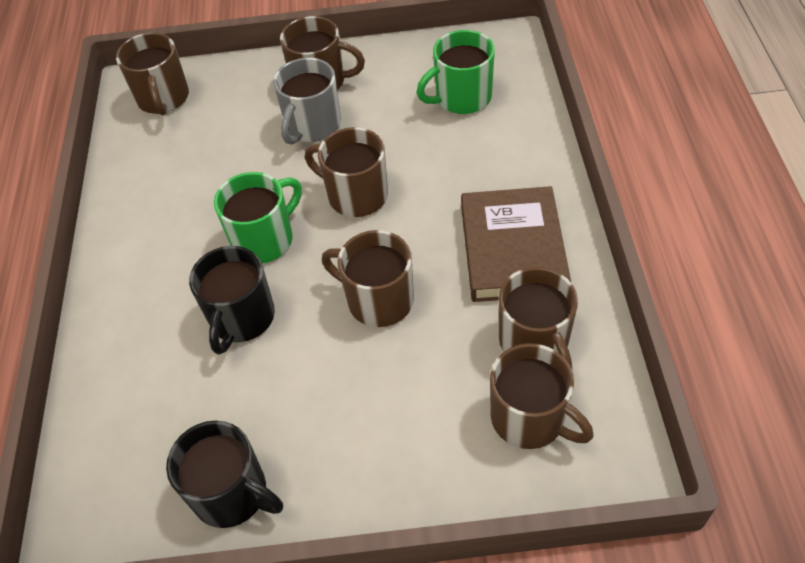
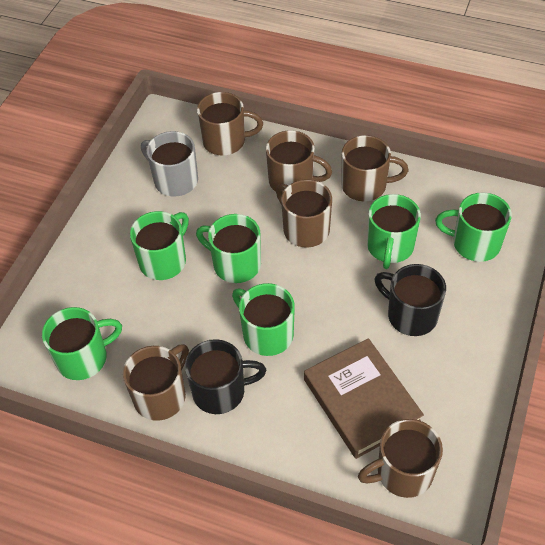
green mug: [214,172,302,264] [416,30,495,114] = 2 -> [42,307,122,380] [130,211,189,280] [196,214,261,283] [232,283,295,356] [367,194,421,269] [435,192,512,262] = 6

